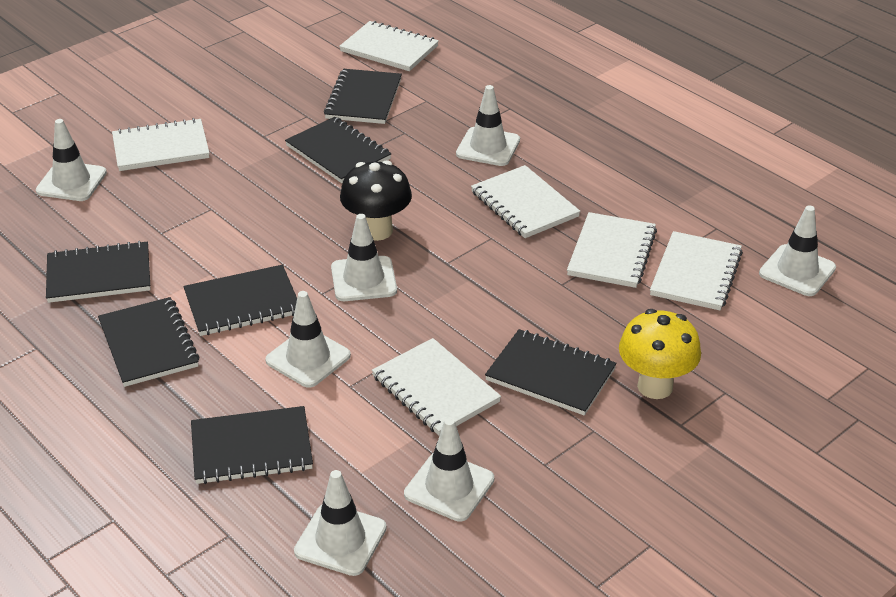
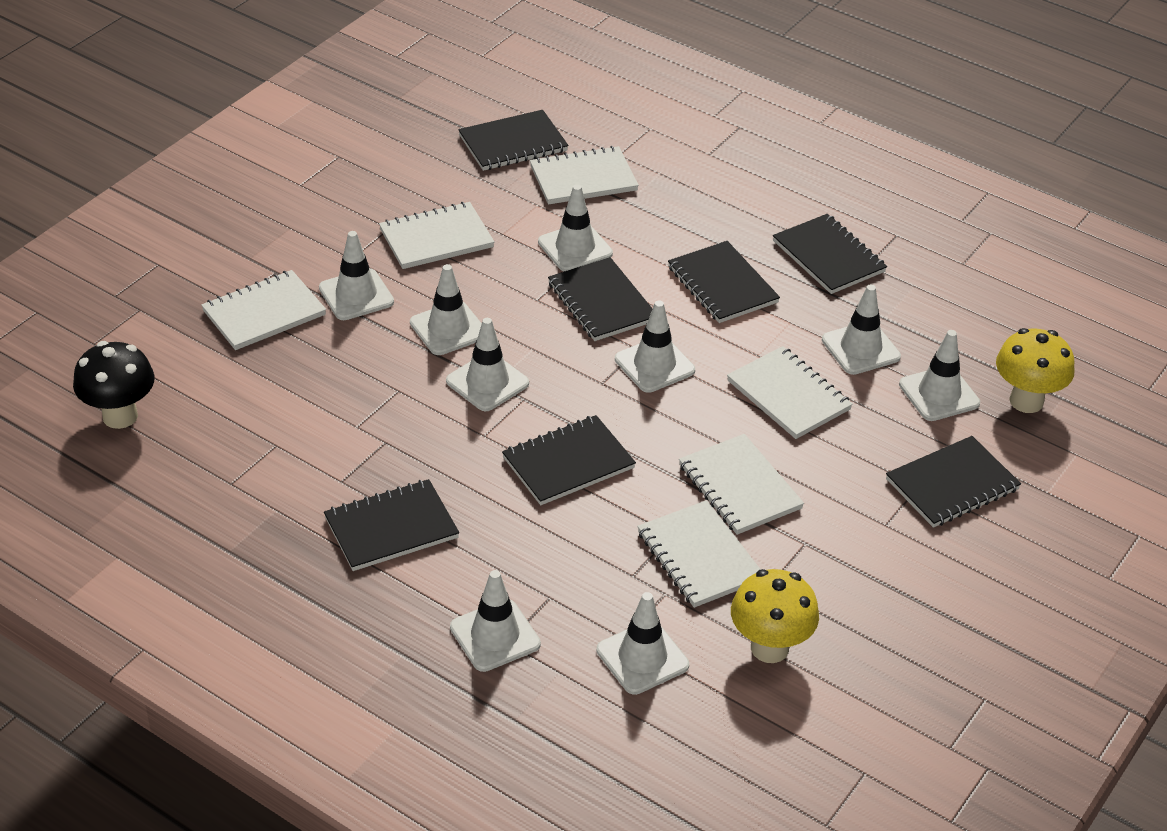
white traffic cone: [36,119,107,201] [265,291,351,388] [294,470,386,576] [331,214,397,301] [404,418,494,522] [456,85,520,166] [759,205,836,296] = 7 -> [319,231,394,320] [410,264,482,355] [446,318,529,411] [450,570,541,672] [538,184,613,271] [596,592,689,695] [615,301,695,393] [822,285,901,375] [899,330,980,421] = 9
yellow mushroom: [619,309,701,399] = 1 -> [731,569,819,663] [996,328,1075,413] = 2

